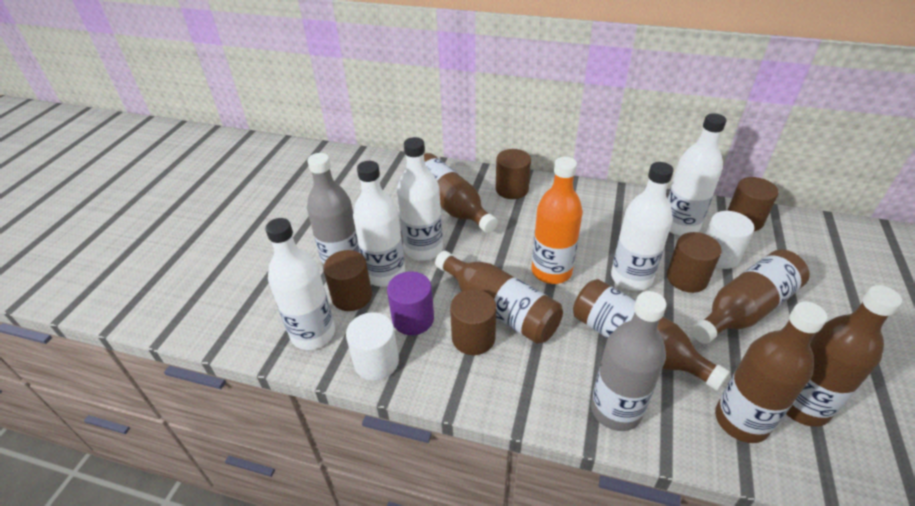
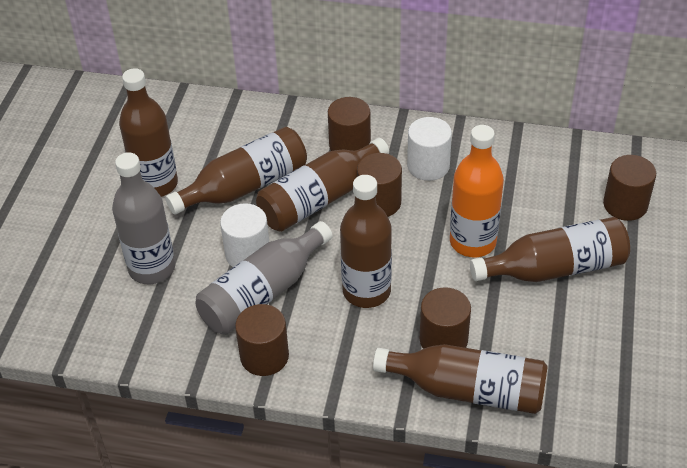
purple cylinder: [387,272,434,335] = 1 -> none = 0
white bottle: [265,218,335,350] [353,161,405,287] [397,137,443,261] [611,162,673,291] [667,113,727,236] = 5 -> none = 0

